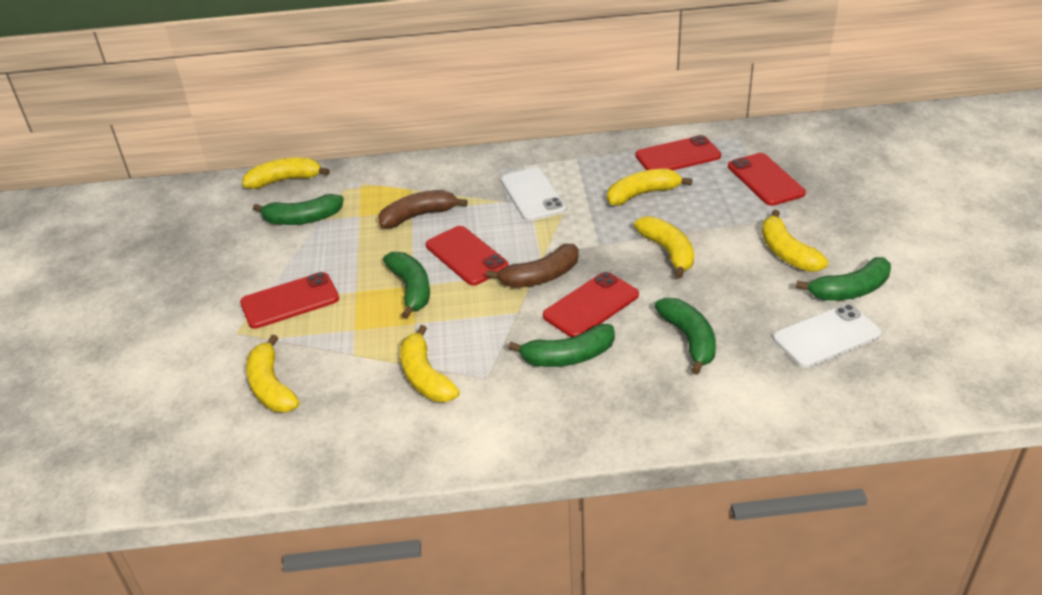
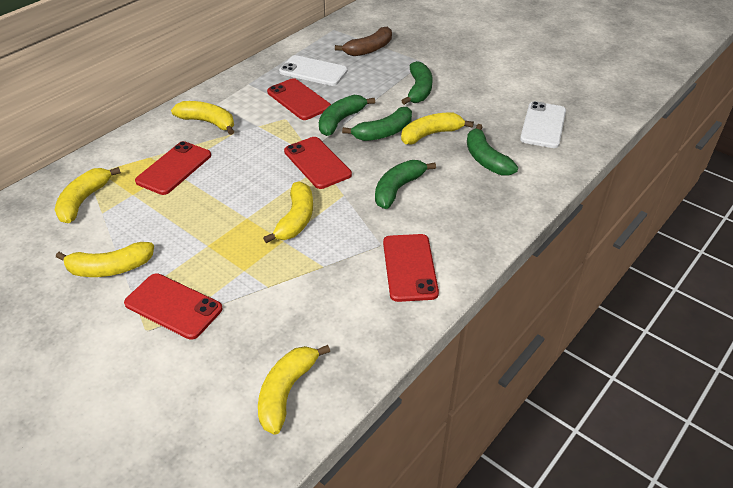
brown banana: [378,190,468,228] [486,244,579,288] = 2 -> [335,27,392,56] = 1

